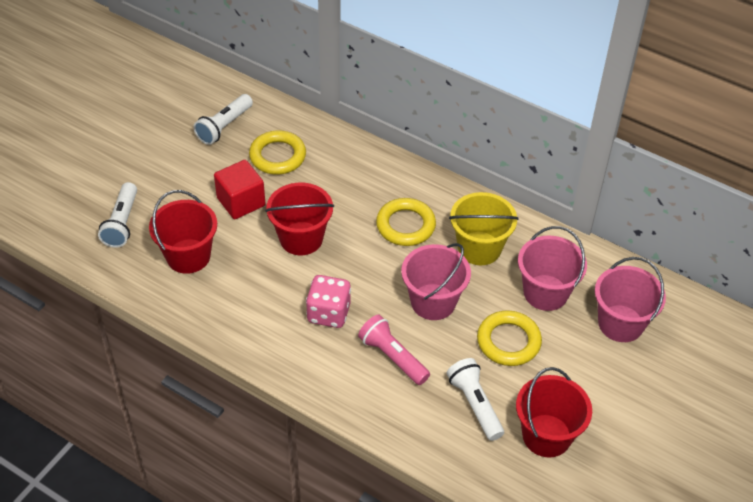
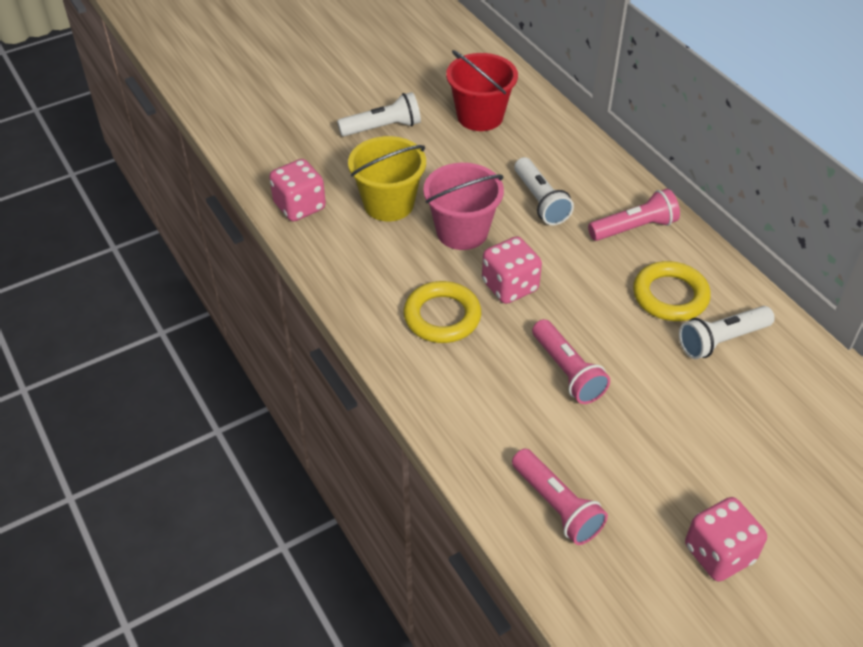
pink bucket: [401,243,471,320] [518,226,587,311] [595,257,666,342] = 3 -> [423,163,504,250] = 1
pink dice: [306,275,351,328] = 1 -> [269,159,326,221] [482,236,542,304] [685,497,767,582] = 3
pink flashlight: [358,314,430,385] = 1 -> [512,449,608,545] [532,319,610,404] [588,189,680,241] = 3
red bucket: [149,190,217,274] [265,183,334,255] [516,367,592,457] = 3 -> [446,50,518,131] = 1
red cube: [214,160,266,219] = 1 -> none = 0
yellow ring: [249,130,306,175] [376,198,436,246] [477,310,542,366] = 3 -> [403,281,481,343] [633,261,711,321] = 2

